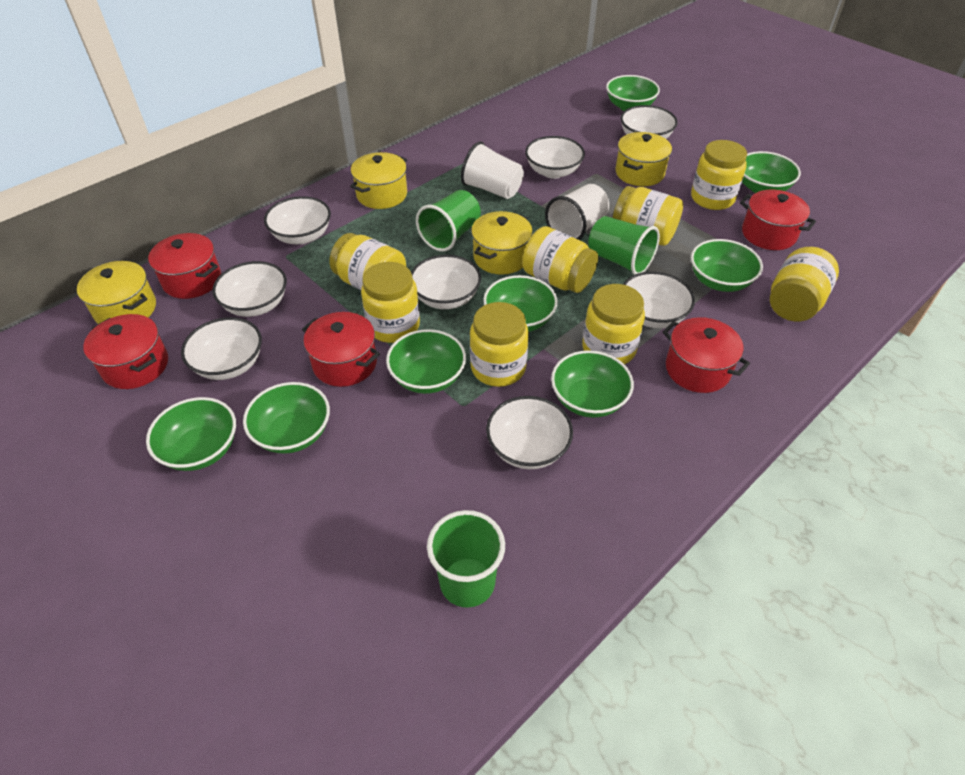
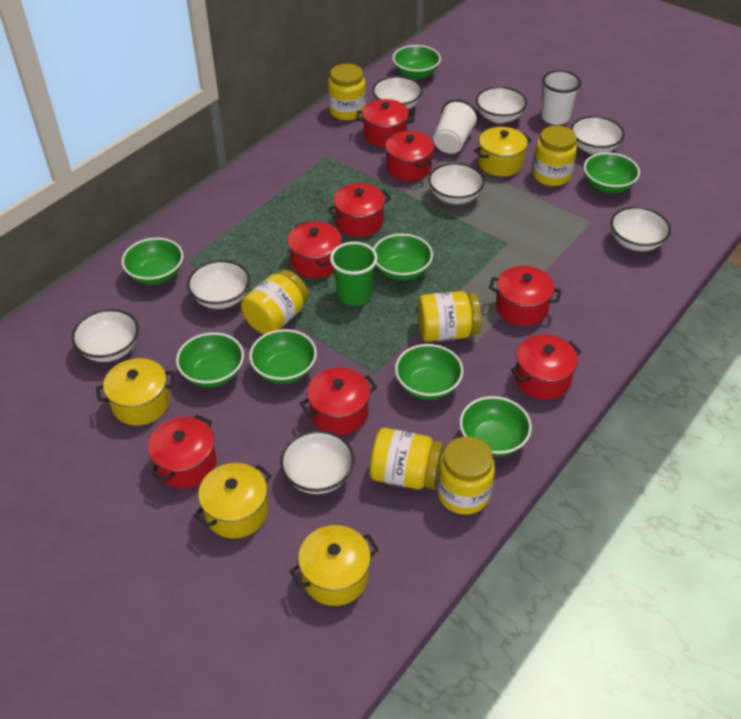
green cup: [416,190,481,252] [427,510,505,608] [588,216,660,275] = 3 -> [330,242,378,306] = 1
red pot: [83,314,168,389] [148,233,221,299] [302,312,380,387] [662,317,750,393] [740,190,816,250] = 5 -> [148,414,217,489] [288,221,342,278] [300,367,377,435] [327,183,391,237] [356,99,415,147] [385,131,434,181] [489,266,561,326] [511,334,581,400] = 8
yellow jar: [330,233,406,290] [361,262,420,343] [470,302,529,387] [522,226,598,293] [582,284,645,364] [613,186,683,246] [691,140,747,210] [770,247,839,321] = 8 -> [241,270,309,334] [328,64,366,120] [370,428,443,489] [417,291,481,342] [437,436,495,515] [532,126,577,186] = 6

